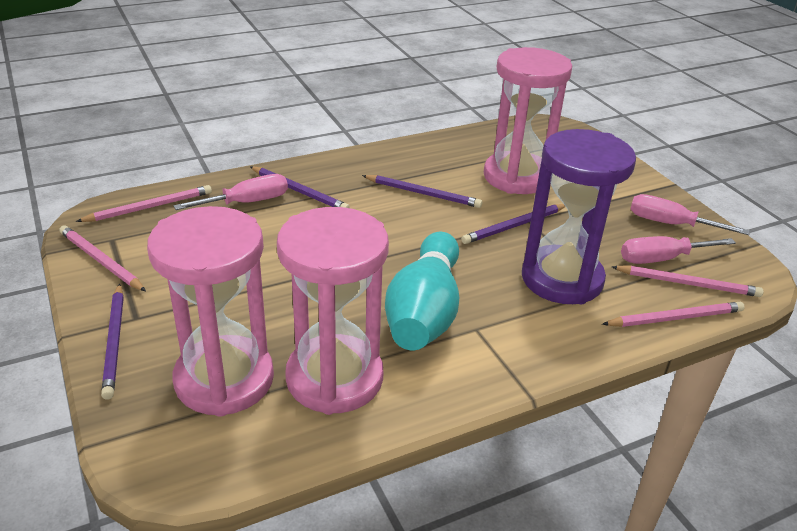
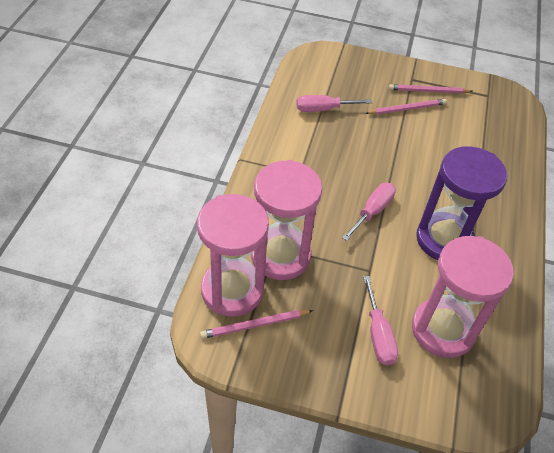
pink pencil: [59,225,146,291] [76,185,212,222] [602,302,745,327] [612,265,763,297] = 4 -> [200,310,313,339] [365,99,447,115] [389,84,473,93] = 3
purple pencil: [101,283,124,400] [250,166,350,208] [362,175,482,208] [461,204,565,244] = 4 -> none = 0
turquoise bowling pin: [385,232,459,350] = 1 -> none = 0

